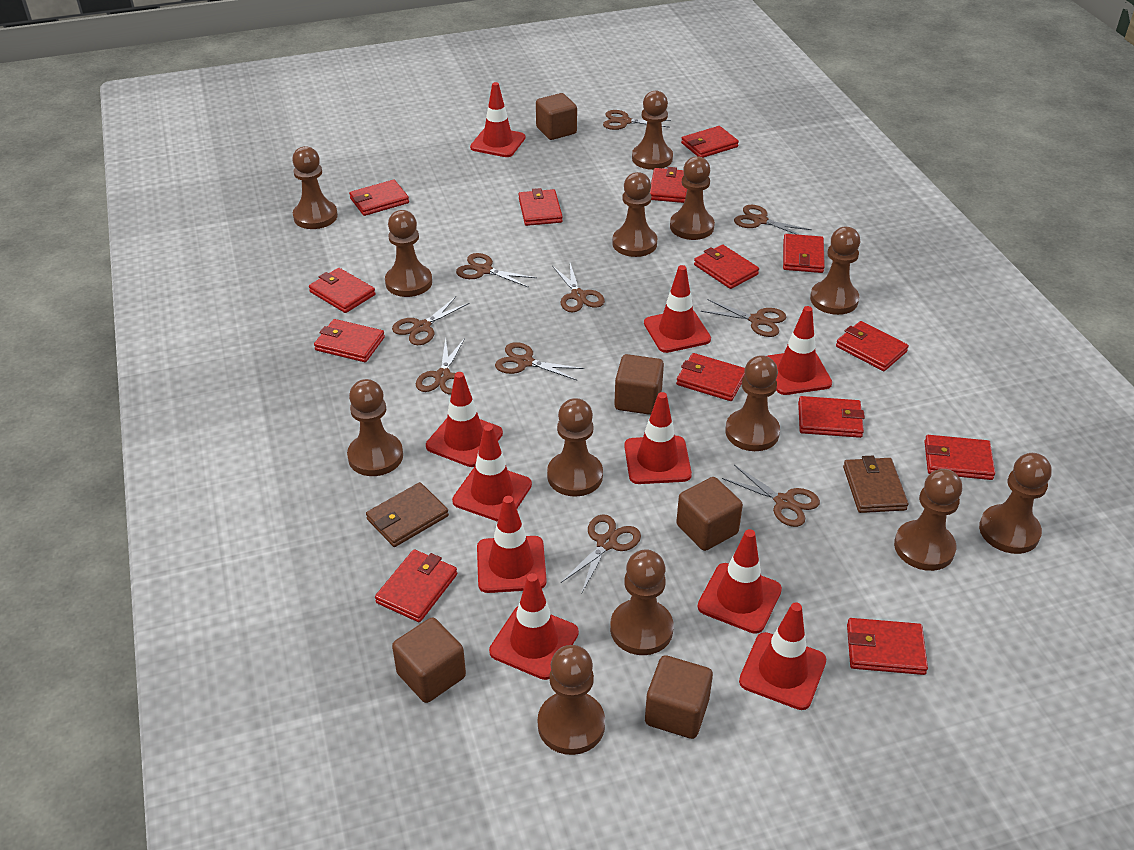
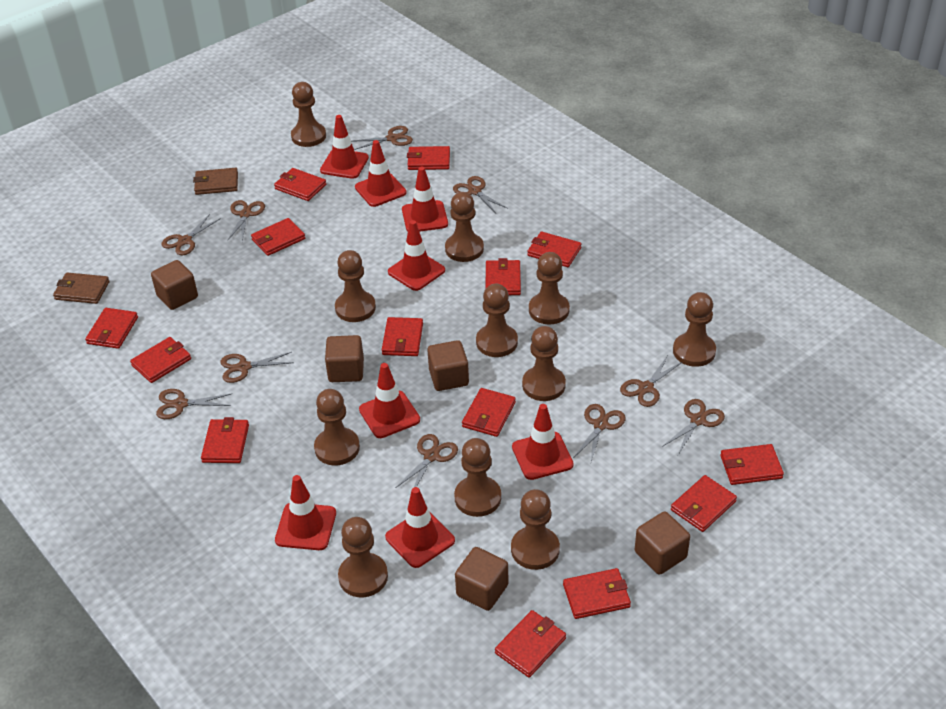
brown pawn: [292,146,338,229] [347,379,403,476] [385,210,432,297] [538,645,605,755] [547,398,603,497] [610,549,674,655] [612,172,657,257] [632,91,673,170] [670,156,715,240] [725,355,780,451] [810,227,860,315] [894,469,962,571] [979,453,1052,554] = 13 -> [291,82,326,147] [314,389,360,465] [335,250,376,322] [338,517,388,597] [445,192,484,262] [454,438,501,517] [476,284,518,357] [511,489,560,570] [522,326,566,401] [529,252,570,325] [673,292,716,367] = 11
red traffic cone: [426,372,503,467] [452,424,532,522] [470,82,525,157] [477,496,547,593] [489,573,579,680] [624,392,692,484] [644,265,711,353] [698,529,782,634] [739,602,826,710] [767,306,832,395] = 10 -> [275,475,336,550] [320,115,369,179] [355,140,407,207] [359,363,420,438] [385,487,455,568] [388,220,445,291] [402,167,448,232] [512,404,574,480] = 8

